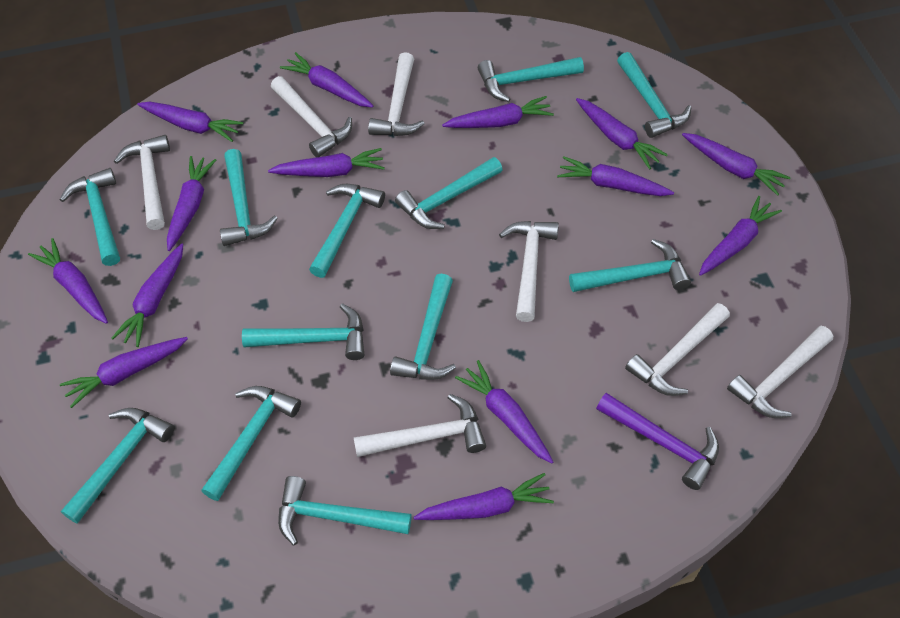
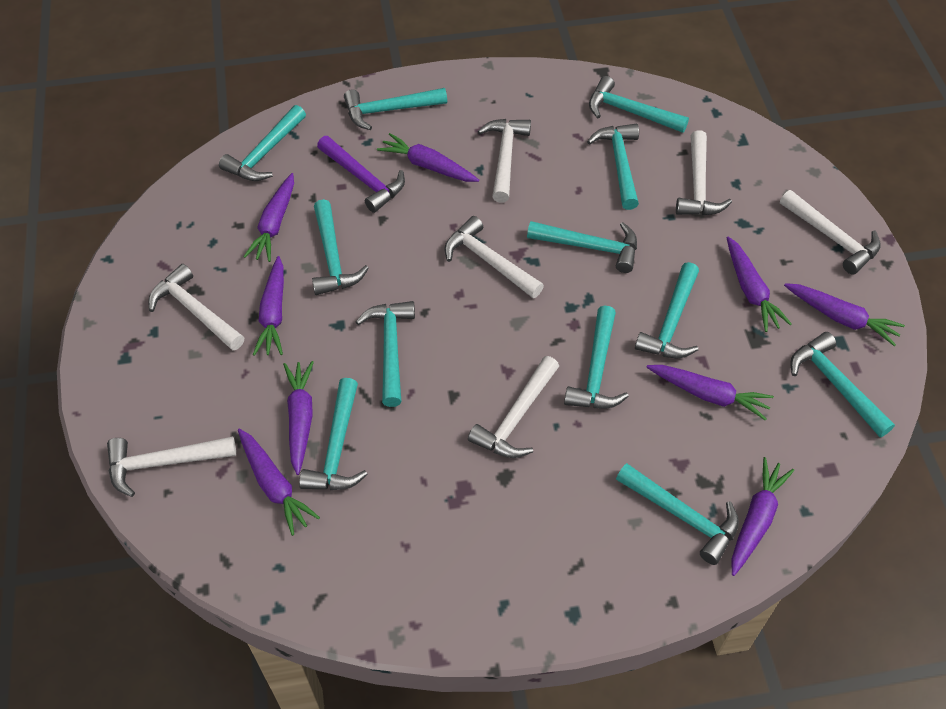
purple carrot: [28,238,108,324] [60,337,188,408] [111,244,183,347] [137,102,243,142] [167,156,216,251] [268,148,385,177] [280,52,373,107] [413,473,554,520] [442,96,554,128] [455,360,553,464] [557,156,674,196] [576,98,668,170] [682,133,791,196] [699,196,782,276] = 14 -> [238,428,320,536] [243,173,294,262] [253,256,284,356] [283,361,314,475] [377,133,479,182] [646,365,774,421] [726,237,792,332] [731,457,794,576] [784,283,905,346] = 9

